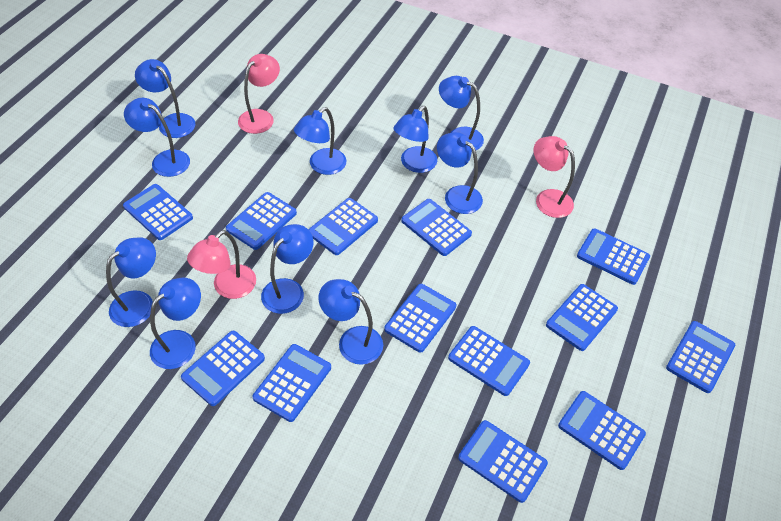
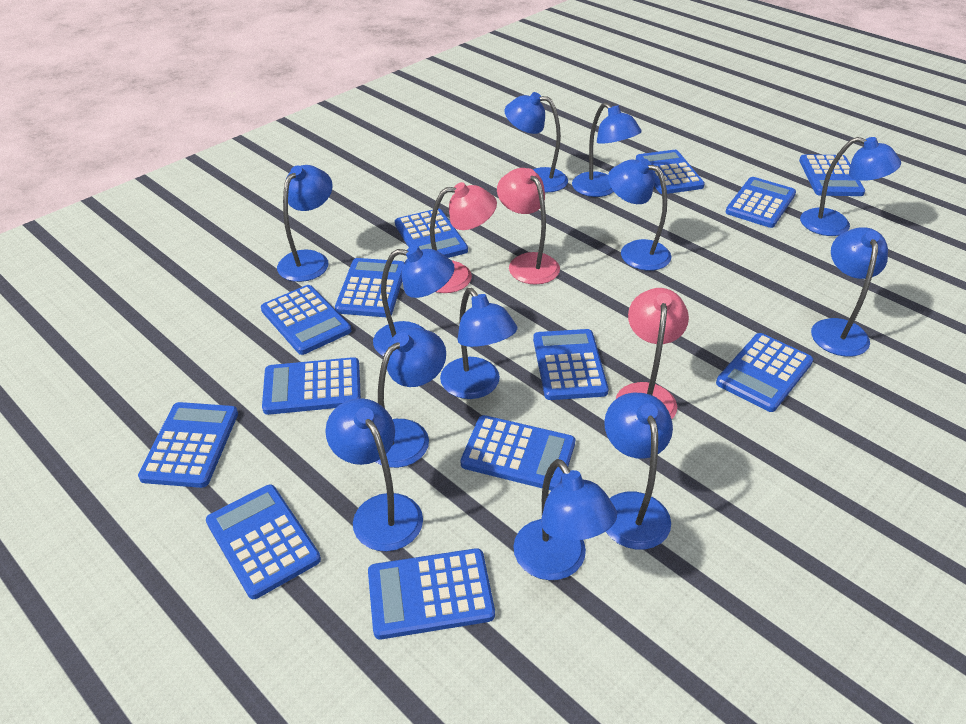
blue lamp: [106,237,156,327] [124,98,190,177] [135,59,195,138] [150,277,201,369] [261,224,313,314] [294,107,347,175] [318,279,383,365] [394,106,437,173] [437,132,483,214] [439,76,484,150] = 10 -> [277,165,333,282] [325,398,423,551] [373,245,455,356] [375,328,446,468] [440,288,517,399] [504,92,568,192] [513,459,617,580] [572,102,642,197] [604,393,673,550] [608,159,671,271] [800,137,901,236] [811,227,888,357] = 12

